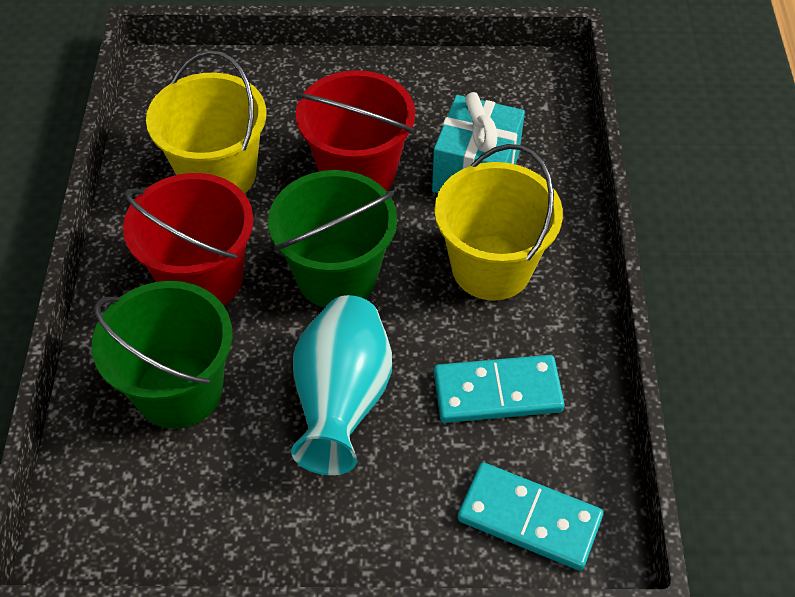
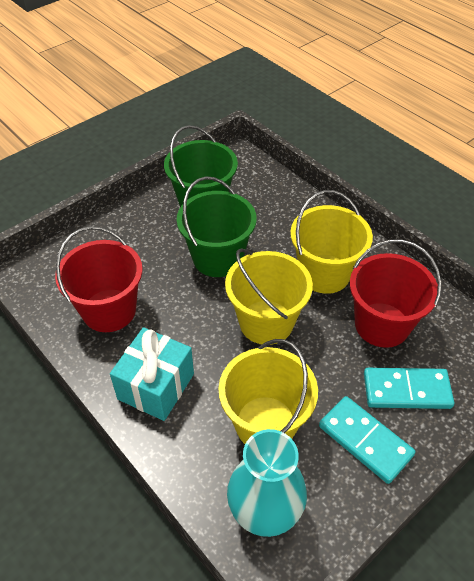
yellow bucket: [146,50,267,194] [434,144,563,301] = 2 -> [219,339,318,444] [225,248,313,345] [290,190,373,294] = 3

